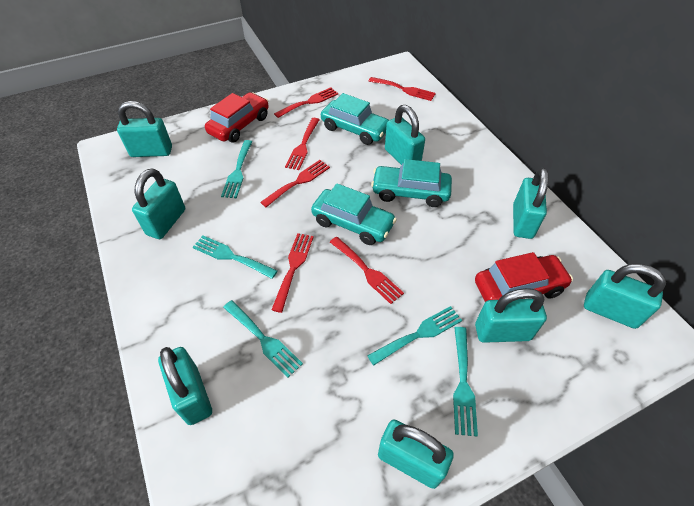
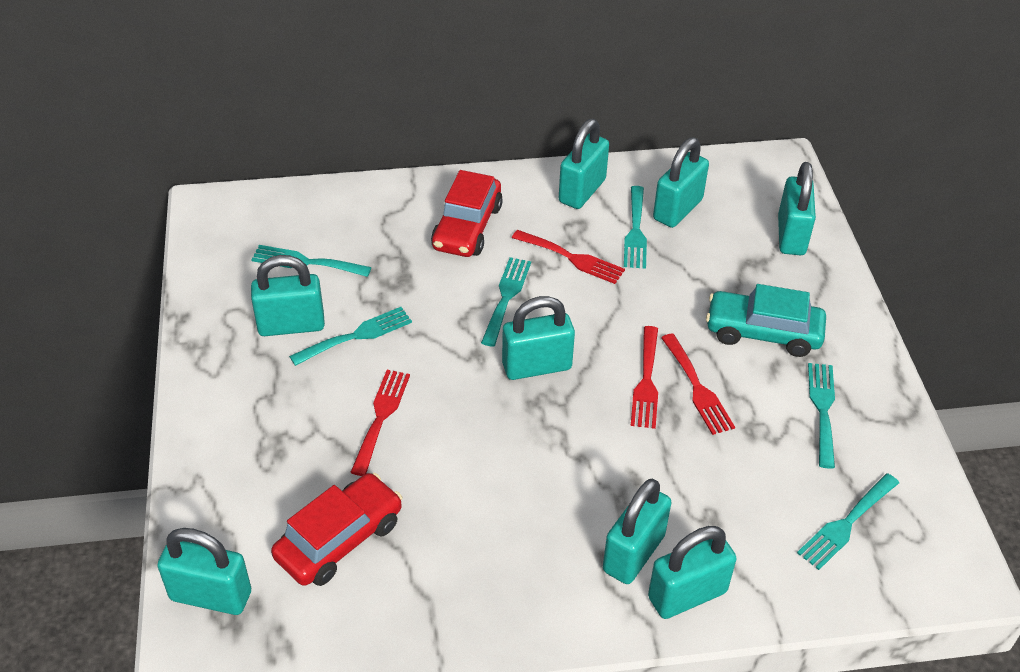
red fork: [260,160,330,207] [271,233,314,313] [274,87,338,118] [285,118,320,170] [330,237,404,304] [369,77,436,101] = 6 -> [350,370,410,476] [512,230,625,284] [631,326,658,429] [661,334,735,435] = 4
turquoise car: [311,183,397,245] [321,93,389,145] [371,159,452,207] = 3 -> [706,284,826,357] = 1
turquoise fork: [193,236,277,279] [221,140,252,198] [223,300,303,378] [367,306,462,366] [453,327,478,436] = 5 -> [251,245,372,277] [289,307,412,366] [481,257,531,347] [624,186,647,269] [797,473,899,570] [808,363,835,468] = 6

